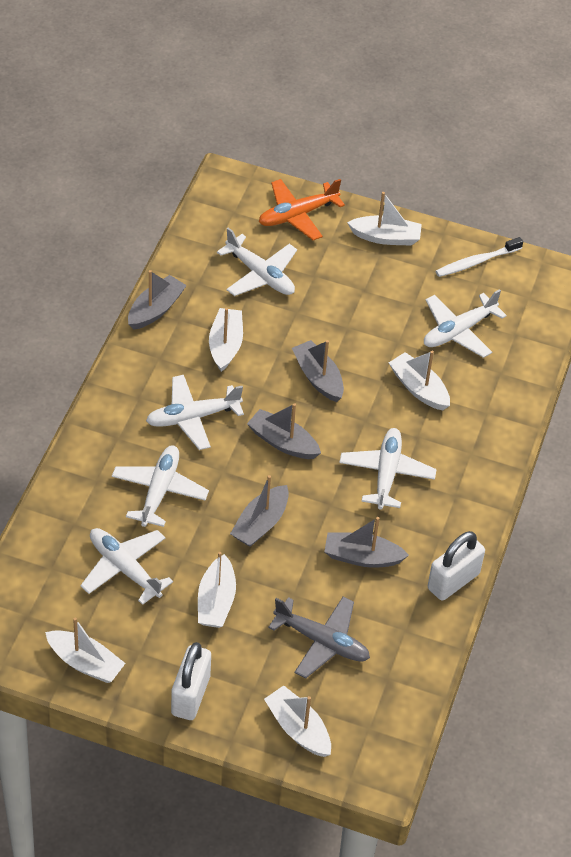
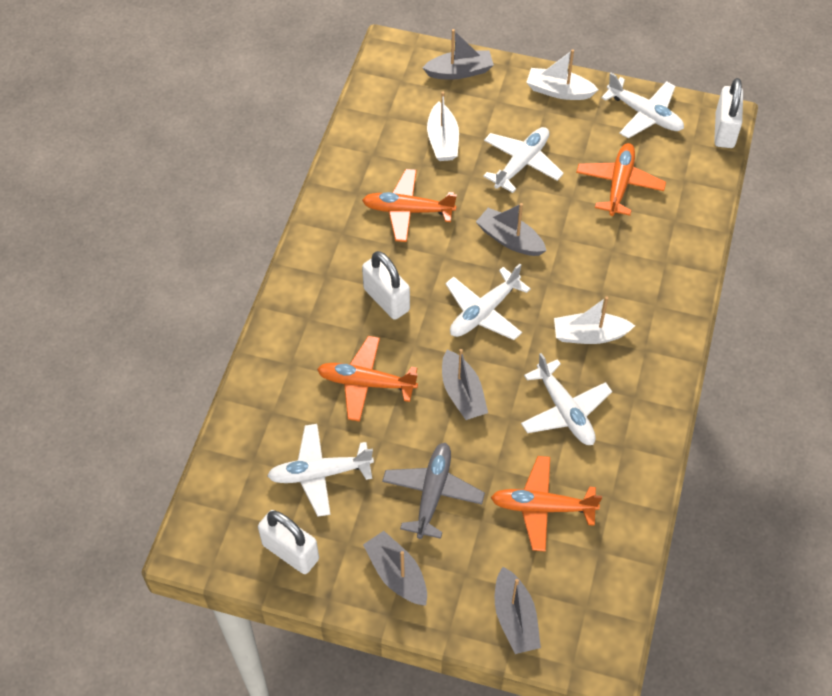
orange plane: [259,179,345,240] = 1 -> [317,336,418,422] [362,169,457,242] [491,456,602,552] [576,143,666,216] = 4
white boat: [45,618,126,683] [198,552,236,628] [209,308,243,372] [264,686,331,757] [347,192,422,245] [389,351,450,411] = 6 -> [427,92,459,161] [526,49,599,100] [554,296,635,344] = 3
white padlock: [171,642,211,720] [428,531,485,601] = 2 -> [258,510,319,574] [362,251,410,320] [714,78,743,148] = 3
white plane: [81,528,173,605] [112,445,209,527] [146,375,244,450] [217,228,297,296] [339,428,437,510] [424,289,507,358] = 6 -> [268,424,374,517] [445,264,531,340] [483,127,564,193] [521,353,612,445] [601,73,684,138] = 5
white toothbrush: [436,237,523,277] = 1 -> none = 0

